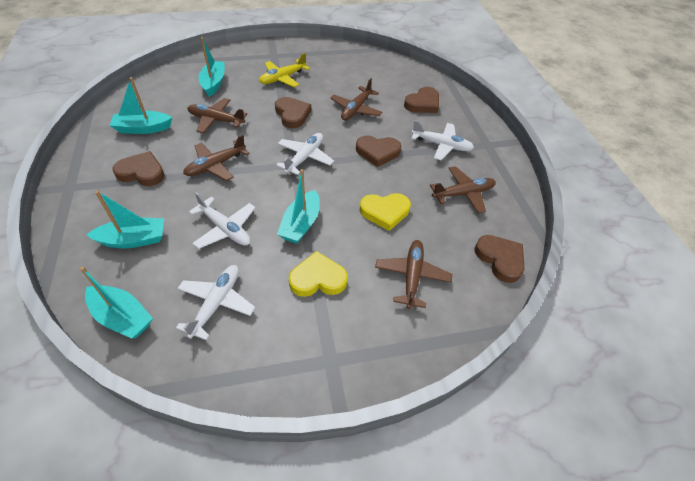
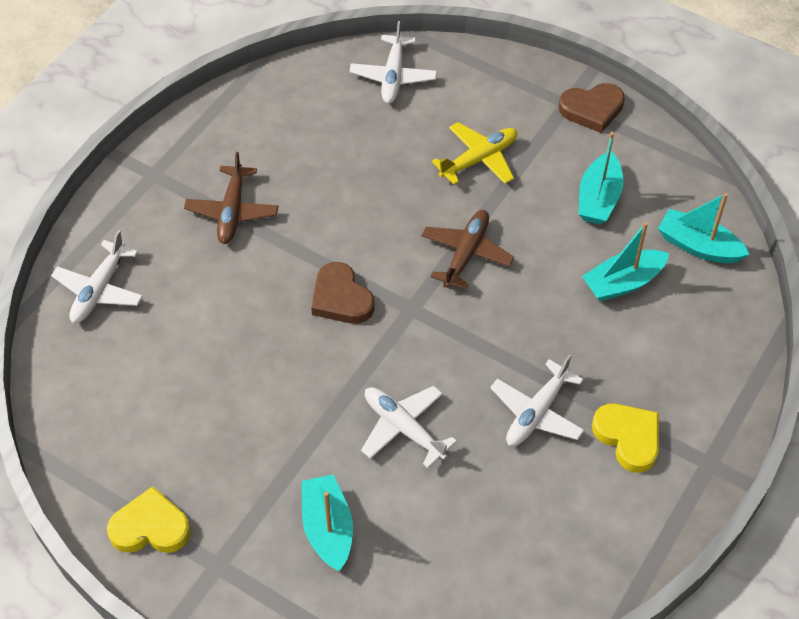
brown heart: [113,151,165,186] [275,97,311,128] [356,136,401,167] [404,87,439,113] [474,235,525,283] = 5 -> [311,262,374,324] [559,83,625,133] = 2
brown plane: [183,134,250,181] [187,98,247,134] [330,78,382,120] [375,240,452,309] [430,166,496,214] = 5 -> [184,152,278,244] [421,210,514,290] = 2
turquoise boat: [80,267,153,338] [86,191,164,248] [110,77,172,134] [198,37,225,97] [277,169,320,244] = 5 -> [302,474,353,571] [579,132,624,225] [582,222,669,301] [658,193,750,263] = 4

